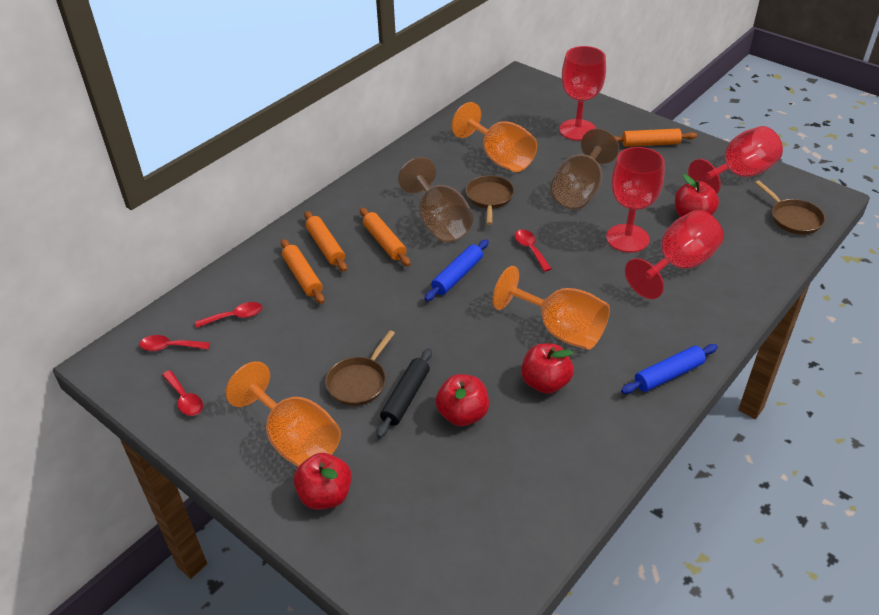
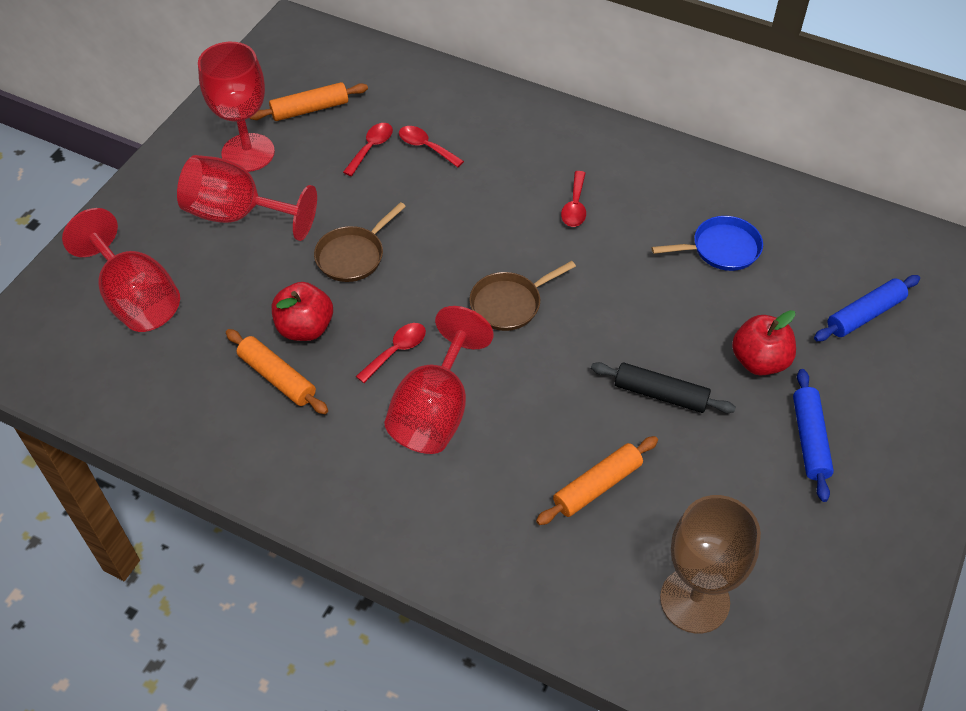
blue pan: none = 0 -> [651,216,763,271] = 1
brown goblet: [398,157,473,242] [550,128,619,209] = 2 -> [660,495,761,633] = 1
brown pan: [325,330,395,406] [466,175,514,225] [755,180,825,235] = 3 -> [314,202,406,282] [469,261,576,331] = 2
orange goblet: [226,361,341,467] [452,102,537,172] [492,266,610,350] = 3 -> none = 0
orange rolling pin: [281,239,325,304] [304,211,347,272] [360,208,410,266] [614,128,697,147] = 4 -> [226,329,328,414] [250,82,368,121] [536,436,658,525] = 3
red apple: [293,453,352,510] [436,374,489,426] [521,343,574,394] [675,174,719,217] = 4 -> [272,282,333,341] [732,310,796,376] = 2

